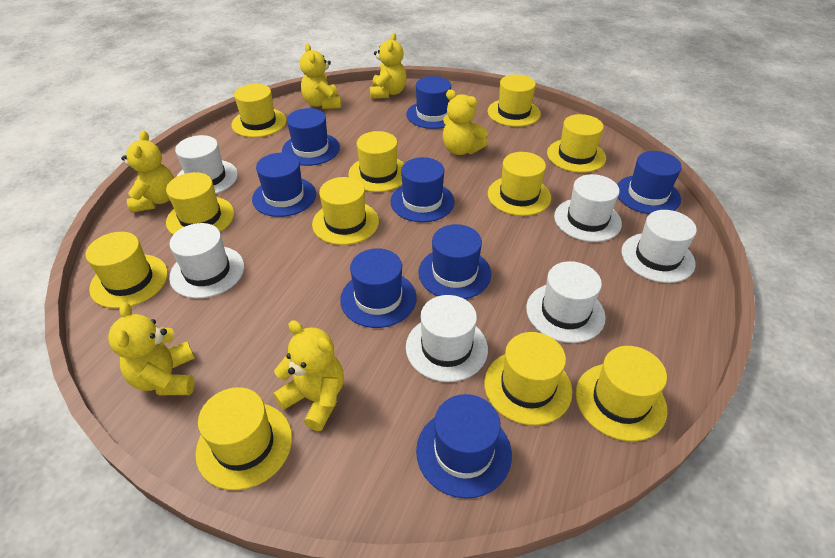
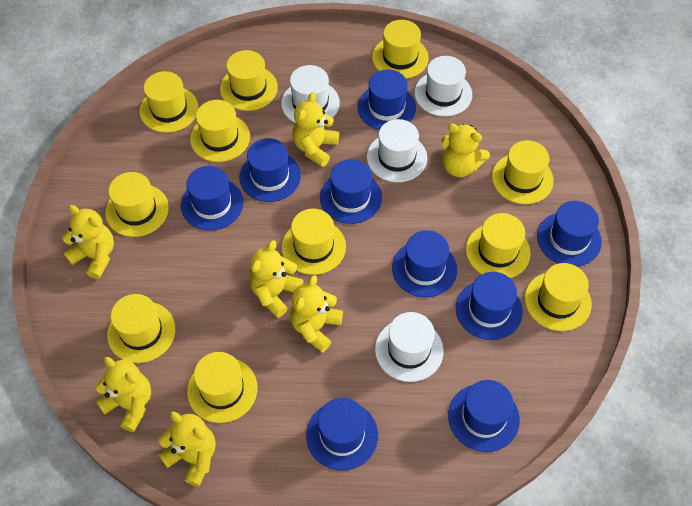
blue hat: [252,153,316,217] [282,108,340,166] [340,248,416,328] [391,157,455,222] [406,76,451,129] [416,394,512,499] [418,224,491,299] [617,151,682,214] = 8 -> [181,166,244,231] [239,138,301,202] [306,398,378,471] [320,159,382,224] [358,70,416,130] [392,230,457,298] [448,380,520,452] [456,272,523,340] [537,201,602,266] = 9
white hat: [169,223,244,299] [175,135,238,194] [406,295,488,382] [526,261,606,343] [554,174,622,242] [621,210,697,283] = 6 -> [281,65,340,123] [367,119,427,182] [375,312,444,382] [414,56,472,117] = 4
yellow teddy bear: [108,302,195,395] [121,130,174,213] [273,320,344,431] [300,43,341,109] [370,33,407,99] [443,90,488,155] = 6 -> [62,205,114,279] [95,357,151,432] [158,412,216,487] [249,240,303,318] [290,275,343,353] [292,92,339,167] [441,123,490,177] = 7

